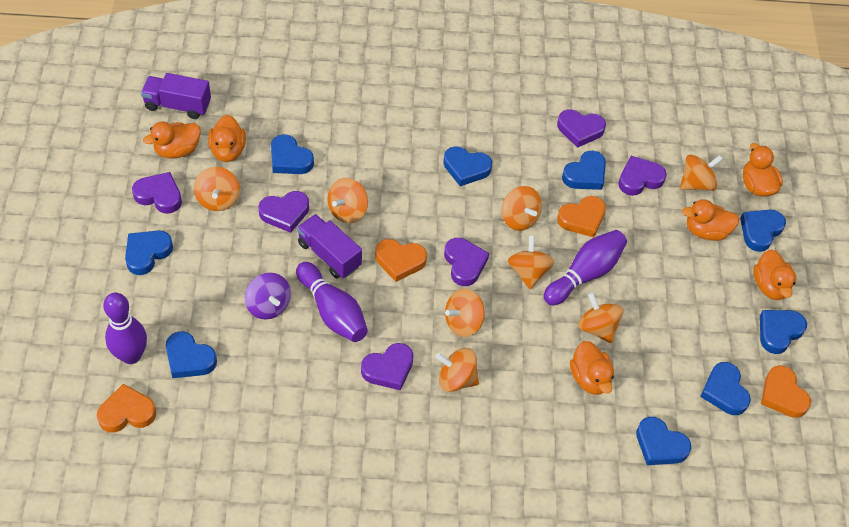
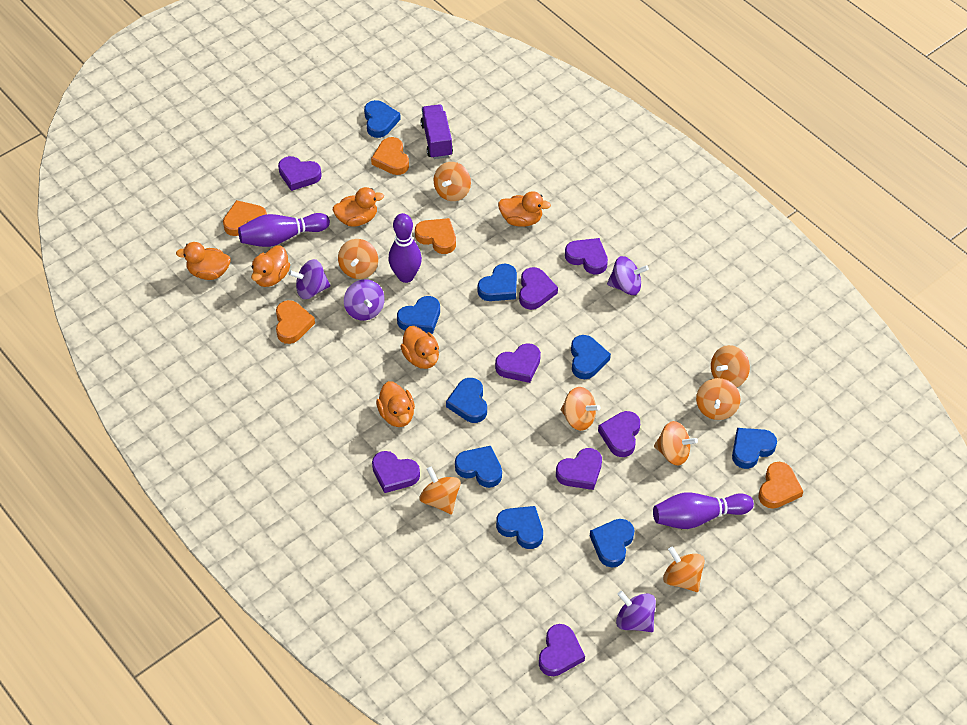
orange heart: [97,384,156,433] [375,239,427,282] [557,196,606,237] [761,365,811,418] = 4 -> [223,200,267,236] [276,300,315,344] [371,137,409,175] [415,218,456,254] [758,462,803,509] = 5
purple heart: [132,172,182,214] [258,191,309,233] [361,343,414,391] [444,238,489,286] [557,109,606,148] [618,156,667,196] = 6 -> [278,156,322,191] [372,451,420,493] [495,343,541,383] [519,267,558,310] [539,624,585,676] [556,448,602,490] [565,238,608,274] [598,411,640,457] = 8
purple spinning top: [245,273,291,319] = 1 -> [289,259,330,299] [344,279,385,321] [607,256,649,295] [616,591,656,632] = 4
purple truck: [141,73,211,119] [297,214,362,278] = 2 -> [420,104,453,159] = 1

